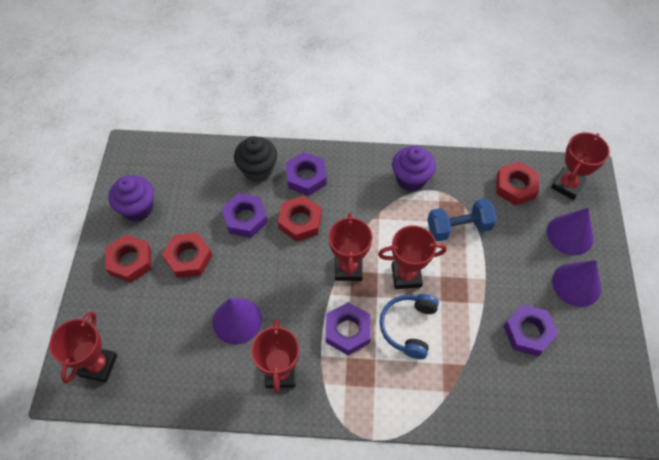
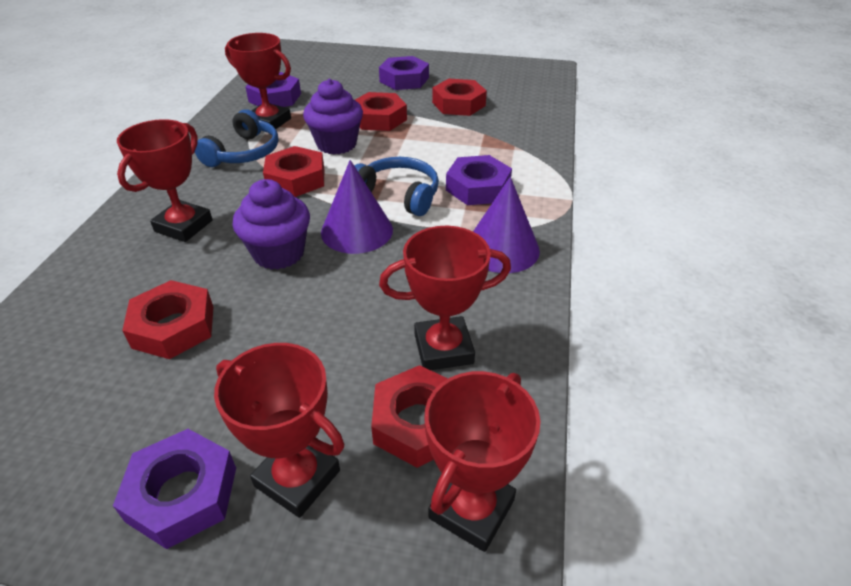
black cupcake: [234,136,277,182] = 1 -> none = 0
blue dumbbell: [427,199,497,241] = 1 -> none = 0
blue headphones: [379,294,439,359] = 1 -> [195,109,279,167] [354,157,439,216] = 2
purple cone: [212,298,262,344] [547,208,594,255] [552,260,601,307] = 3 -> [321,160,393,254] [473,177,540,273] = 2
red nut: [105,234,151,283] [162,232,212,278] [278,196,322,242] [496,162,539,206] = 4 -> [122,280,213,359] [263,146,324,197] [355,92,407,131] [371,365,448,468] [432,79,487,116] = 5

